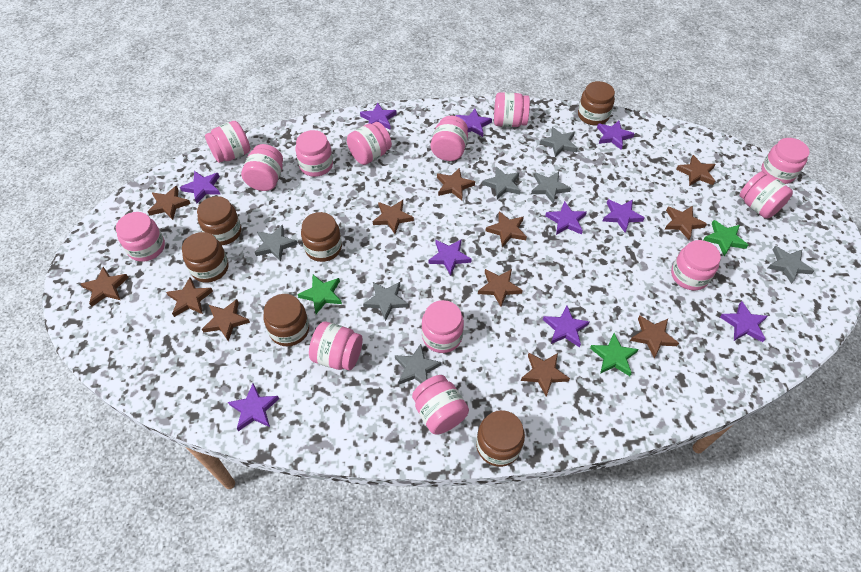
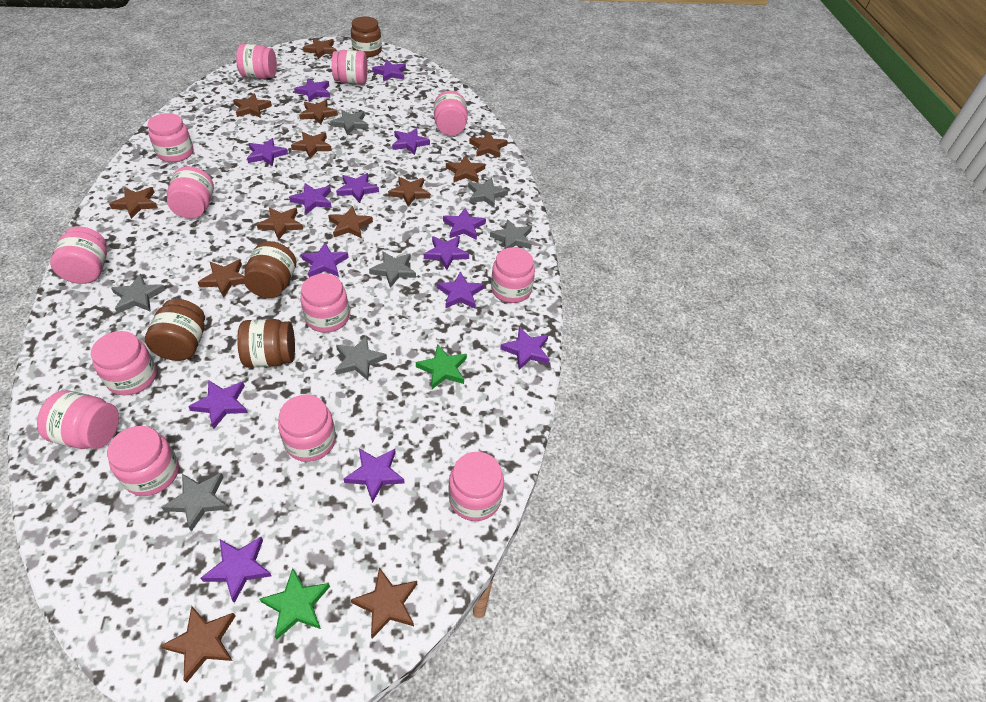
brown jar: [182,232,229,283] [197,196,241,245] [263,294,309,346] [301,212,342,262] [476,410,525,467] [578,81,615,126] = 6 -> [145,299,205,361] [237,319,295,368] [243,241,296,298] [351,16,382,57] = 4
brown star: [81,267,129,307] [148,186,191,220] [166,277,213,317] [202,299,250,341] [373,200,414,234] [437,168,475,200] [478,269,523,307] [485,211,527,247] [521,353,570,397] [630,315,679,358] [665,206,707,240] [676,155,716,186] = 12 -> [109,187,158,219] [161,606,235,683] [198,259,244,297] [233,93,272,118] [256,208,303,240] [291,132,332,158] [299,100,338,125] [303,38,337,59] [328,206,373,239] [351,567,417,638] [388,177,430,207] [446,155,485,183] [469,132,508,158] = 13
green star: [297,275,342,314] [590,333,639,376] [703,220,748,256] = 3 -> [260,568,330,639] [416,344,467,389] = 2
purple star: [180,171,221,203] [228,383,279,431] [360,103,397,130] [428,239,472,276] [456,109,492,137] [543,306,589,347] [545,201,587,235] [597,121,635,150] [603,199,645,233] [720,301,768,342] = 10 -> [188,380,248,429] [201,537,272,603] [247,138,288,167] [289,183,332,214] [294,78,330,102] [301,243,349,277] [336,173,379,203] [343,448,405,503] [372,60,406,82] [392,128,430,155] [424,236,469,270] [437,272,484,309] [443,208,486,240] [500,327,550,370] = 14

